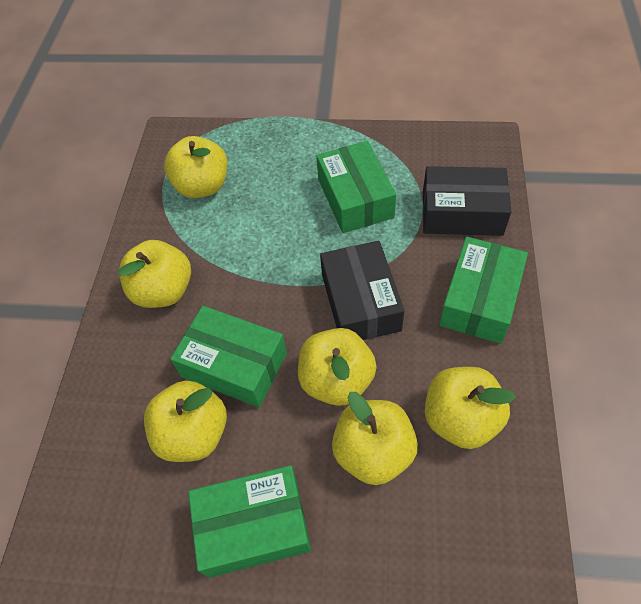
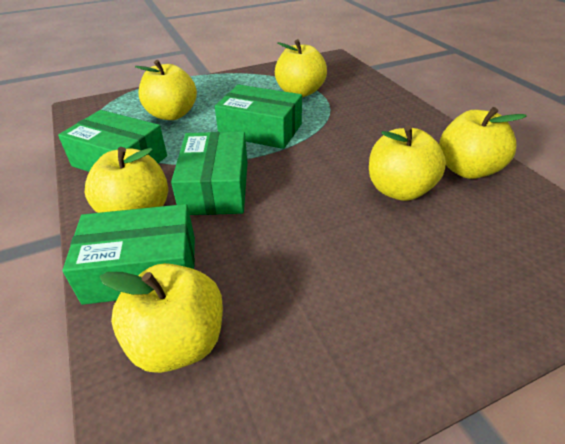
black box: [320,241,404,340] [423,166,511,236] = 2 -> none = 0

